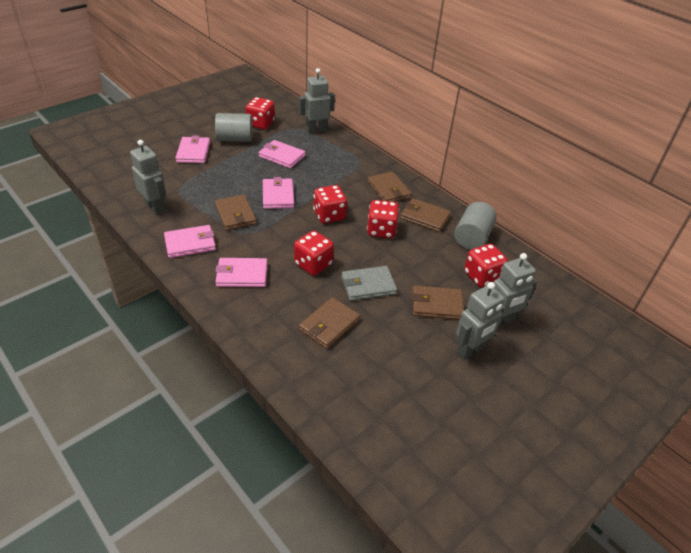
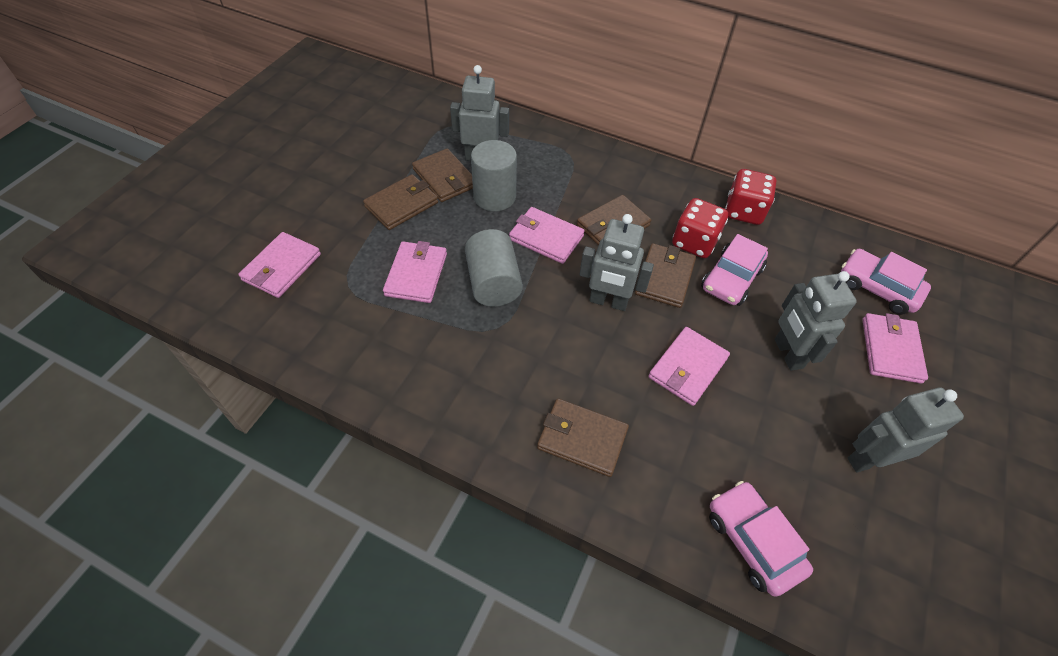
grey wallet: [342,266,397,301] = 1 -> none = 0
pink car: none = 0 -> [701,234,768,306] [709,481,813,597] [841,249,931,315] = 3
red dice: [245,97,275,130] [294,231,334,276] [313,185,347,223] [367,200,399,238] [464,244,508,287] = 5 -> [672,198,728,258] [725,169,776,225] = 2

